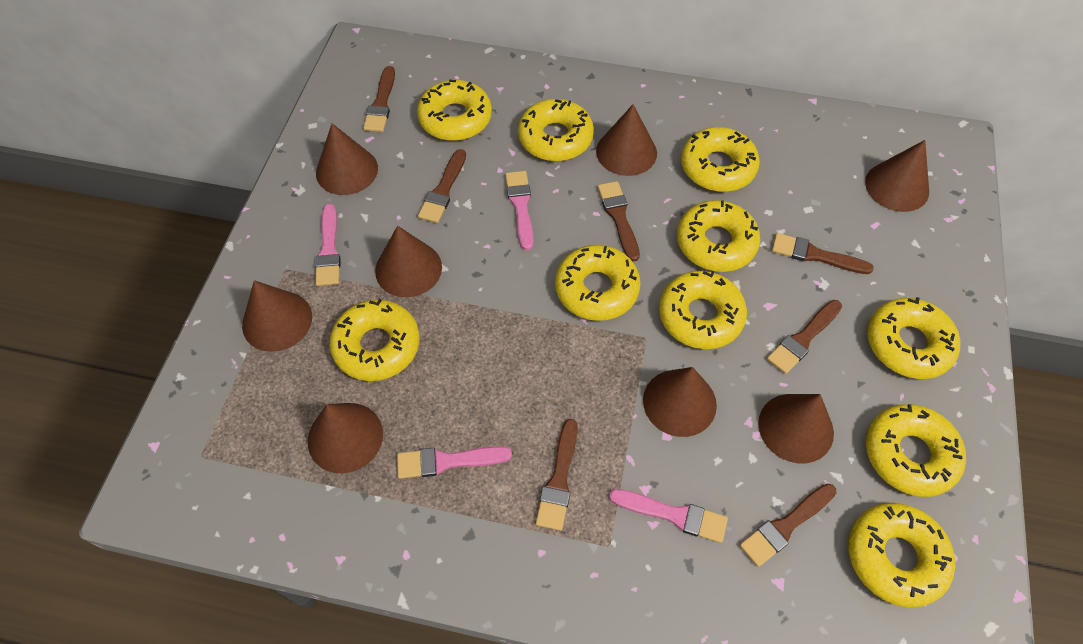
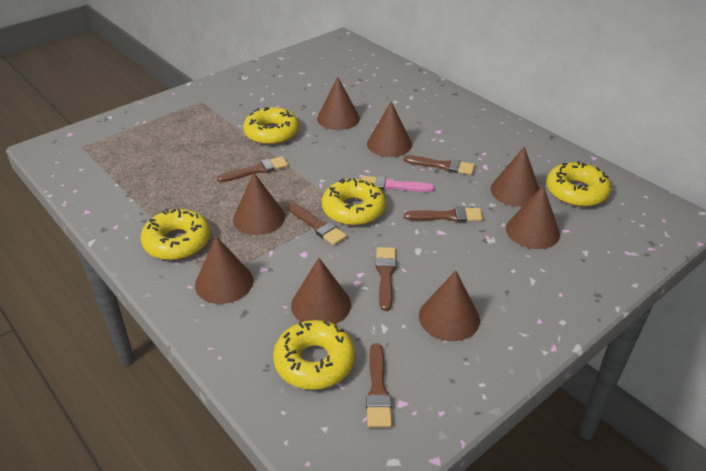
brown brush: [363,66,395,132] [418,149,466,223] [536,419,578,531] [598,181,640,262] [740,483,837,567] [767,300,842,374] [772,233,874,274] = 7 -> [217,156,288,182] [287,202,347,245] [366,343,392,428] [376,247,396,311] [404,155,475,175] [404,207,483,222] = 6
pink brush: [315,204,341,286] [397,446,512,479] [505,171,533,250] [609,489,728,543] = 4 -> [362,176,434,192] = 1
yellow donut: [330,299,419,381] [417,80,492,141] [518,99,594,161] [555,245,641,321] [659,271,747,349] [677,200,760,272] [681,127,760,192] [848,503,955,607] [866,404,966,497] [867,297,960,379] = 10 -> [141,209,210,260] [243,107,299,145] [273,320,355,390] [322,178,386,226] [546,161,611,207] = 5

